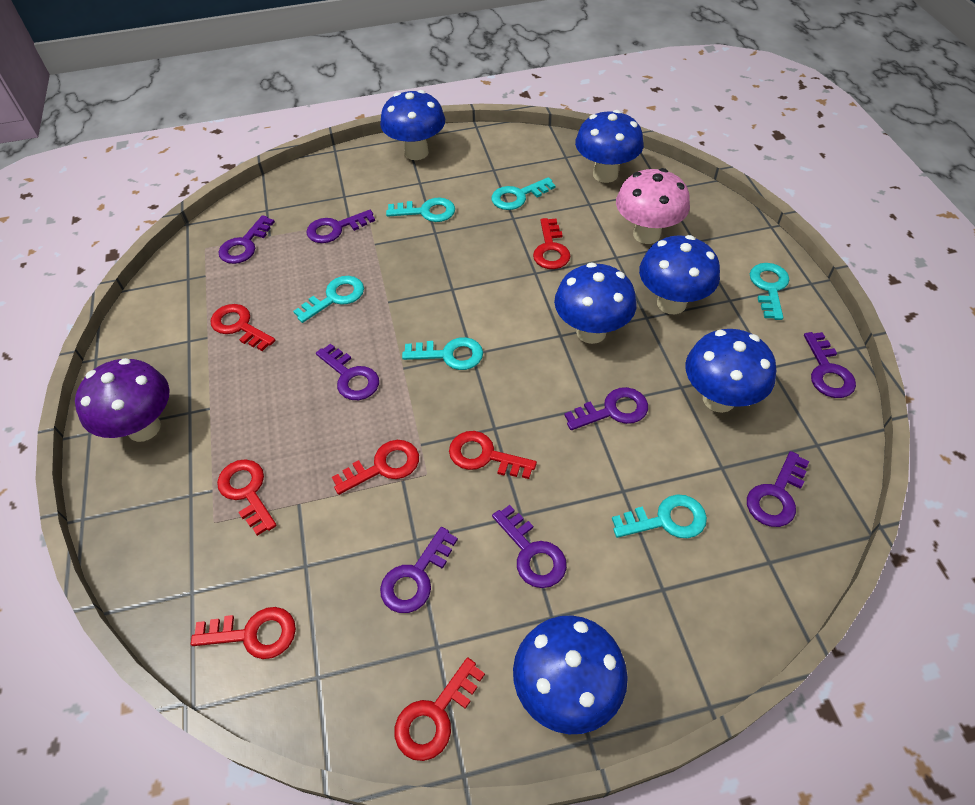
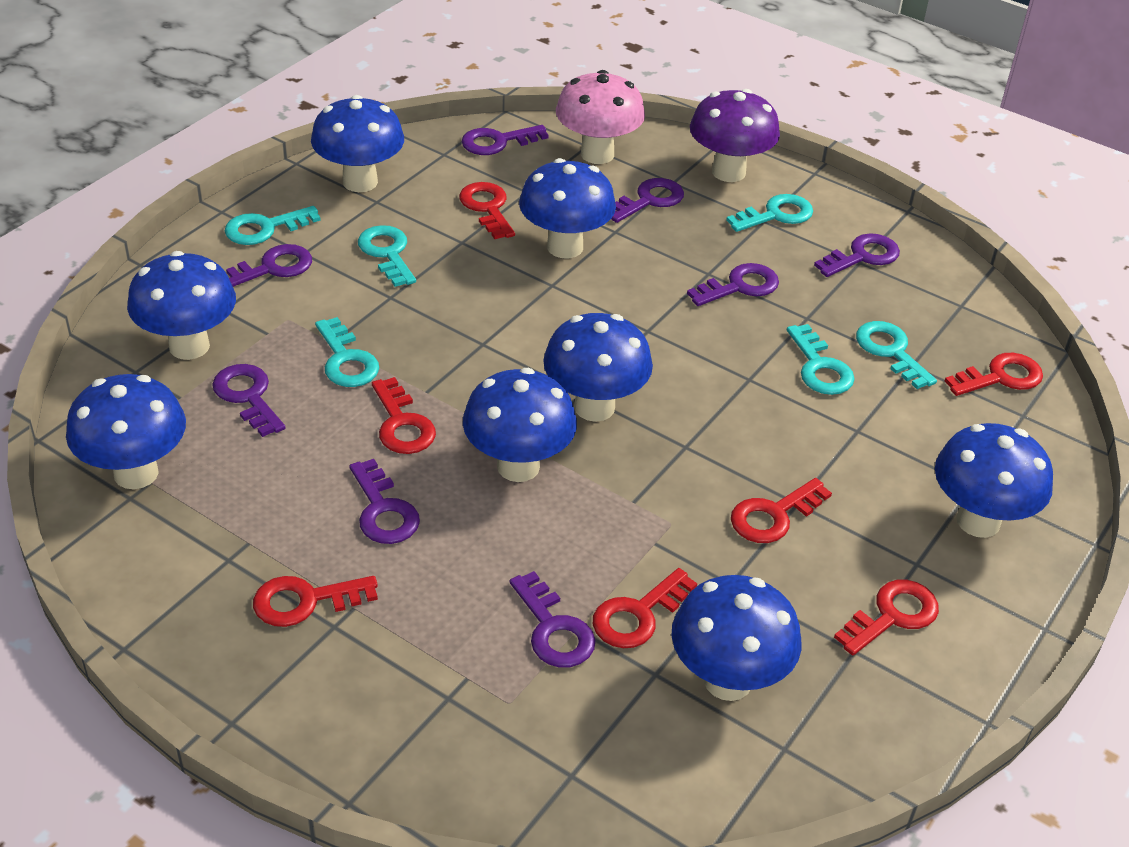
blue mushroom: [380,90,445,160] [513,615,628,734] [554,263,637,344] [575,110,644,183] [639,235,720,314] [686,329,776,413] = 6 -> [66,374,186,489] [127,251,236,360] [311,95,404,192] [463,368,577,482] [519,158,616,258] [543,313,653,422] [671,575,802,701] [935,423,1053,538] = 8

